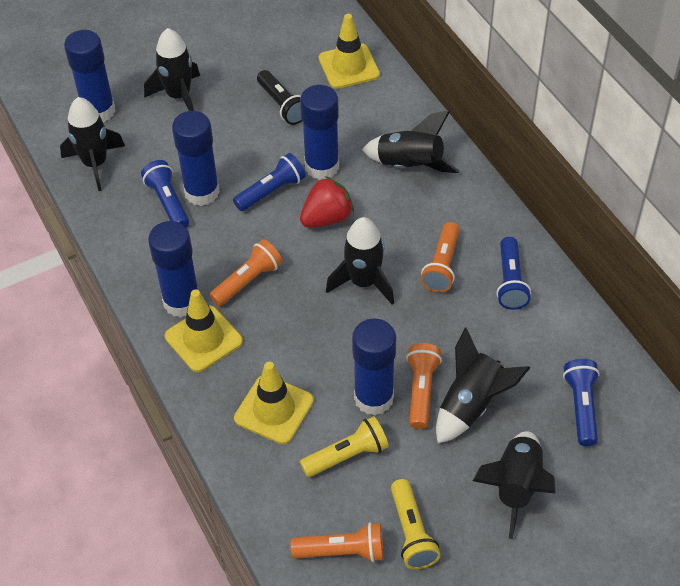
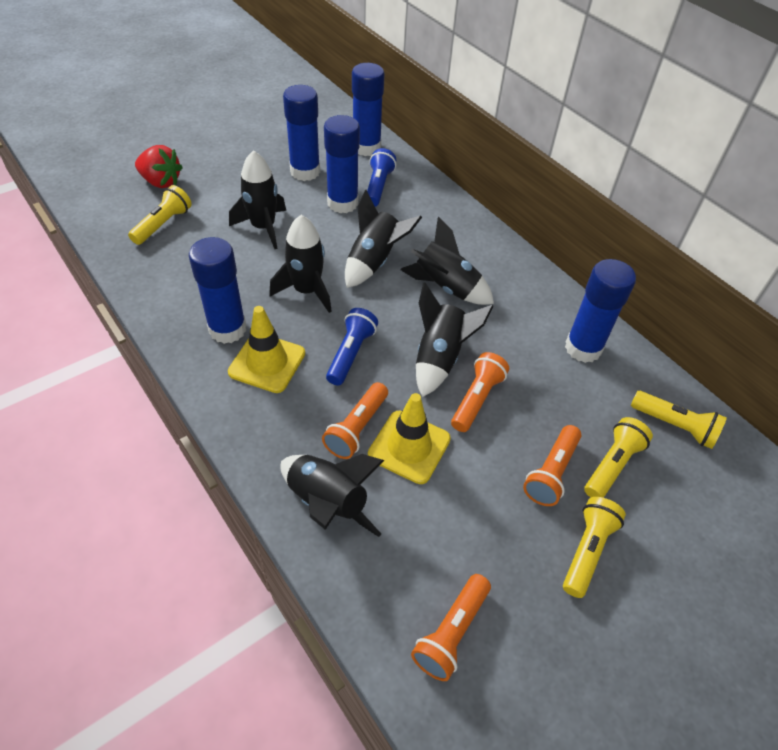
black flashlight: [257,70,302,125] = 1 -> none = 0
blue flashlight: [141,160,189,227] [233,153,306,211] [496,237,531,310] [563,359,600,446] = 4 -> [326,308,378,385] [367,148,396,207] = 2
yellow flashlight: [300,416,389,477] [391,479,440,569] = 2 -> [128,185,192,245] [563,497,626,598] [584,417,653,498] [631,391,727,449] = 4
yellow traffic cone: [165,289,243,372] [234,362,314,444] [319,14,380,89] = 3 -> [228,306,305,393] [368,393,451,484] = 2

